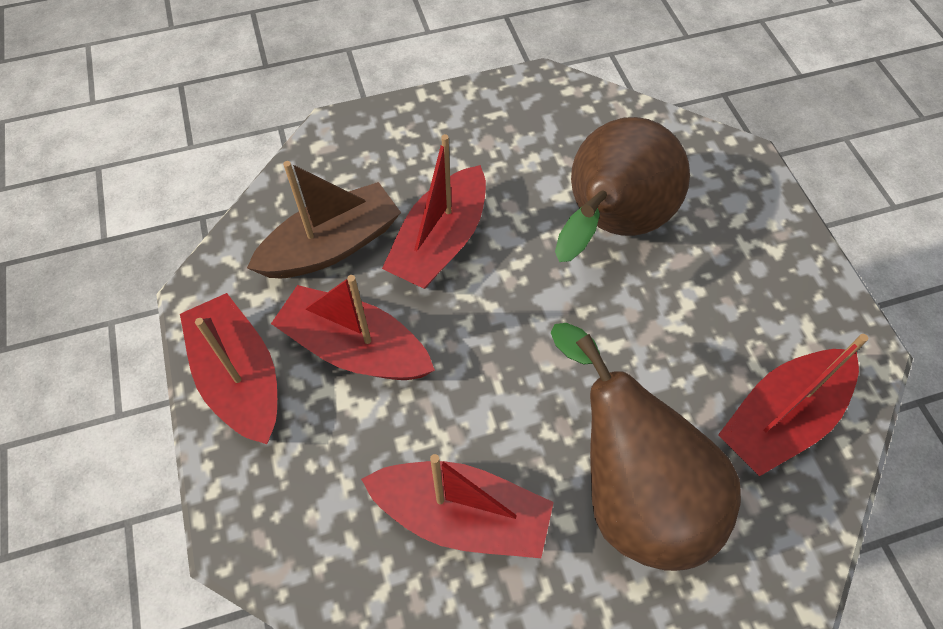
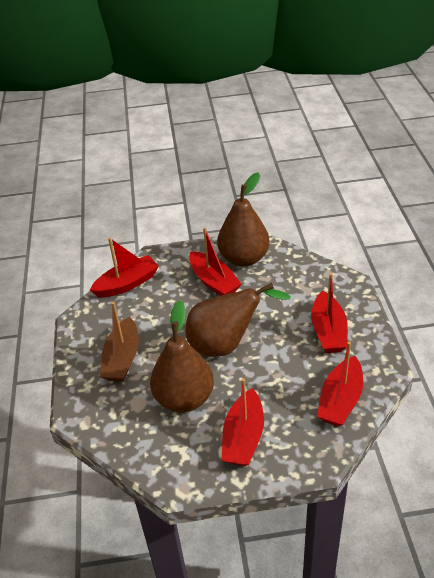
brown pear: [551,323,741,571] [555,117,690,262] = 2 -> [150,300,214,412] [185,283,291,357] [217,172,269,267] = 3

